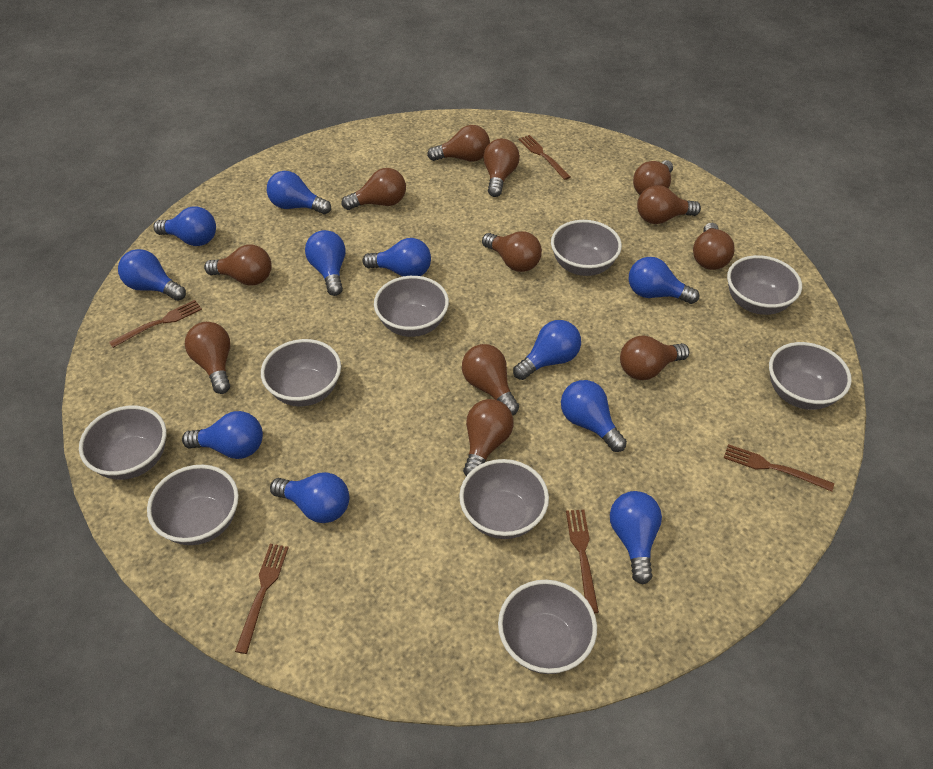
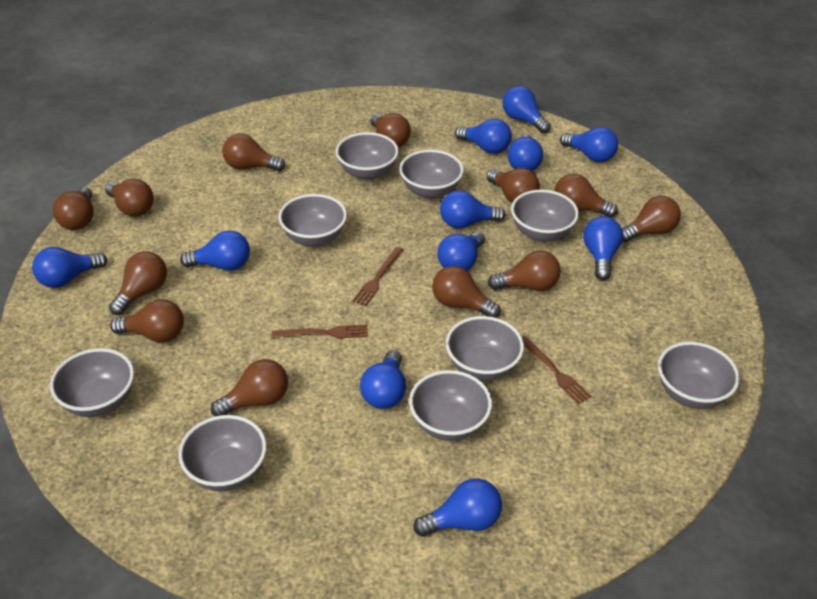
brown fork: [109,300,202,348] [235,544,289,654] [519,135,571,180] [566,510,599,614] [724,444,834,492] = 5 -> [272,325,368,338] [352,247,403,306] [522,336,591,404] = 3

